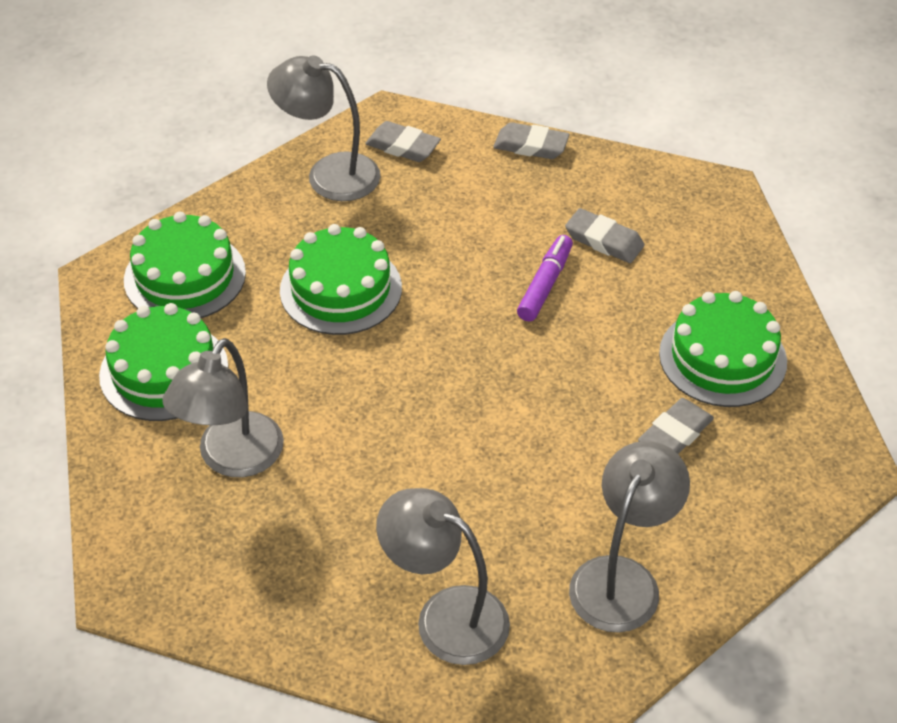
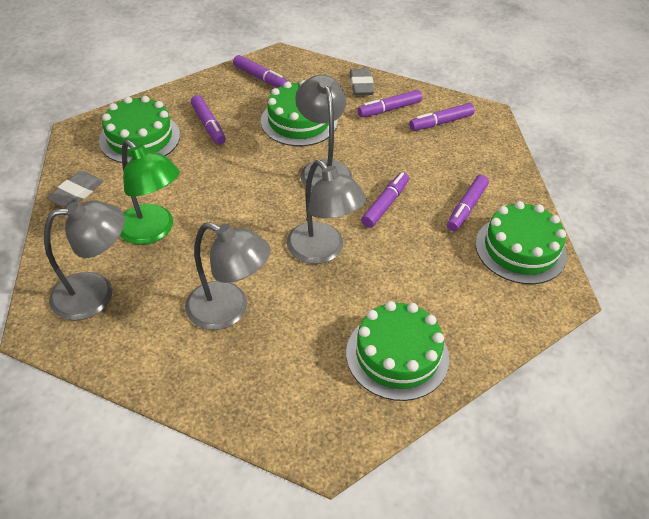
green lamp: none = 0 -> [120,140,180,245] = 1
grey eraser: [365,121,441,162] [493,122,570,159] [565,208,645,263] [638,398,714,454] = 4 -> [47,171,104,208] [350,68,375,95] = 2
purple marker: [517,235,573,322] = 1 -> [191,95,226,145] [233,55,287,88] [357,90,422,117] [361,172,409,228] [409,103,475,131] [447,175,489,231] = 6

